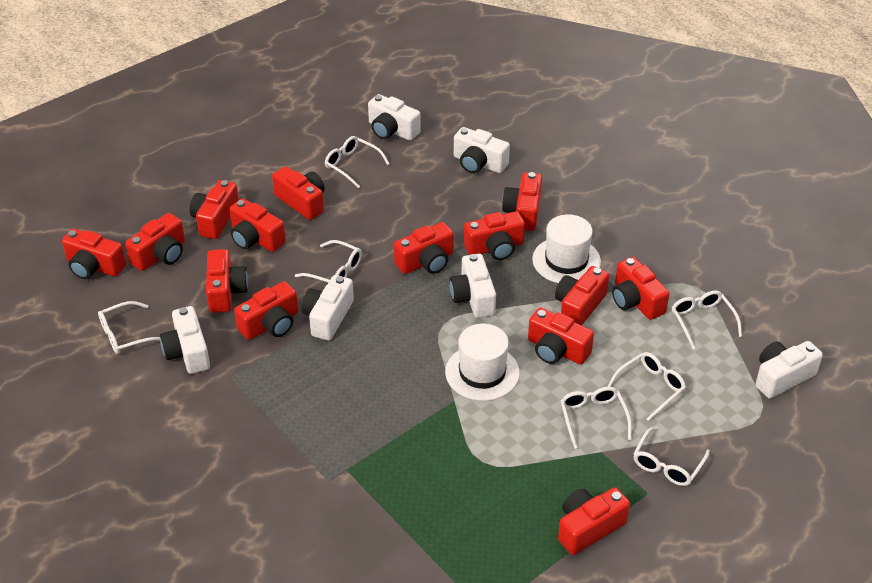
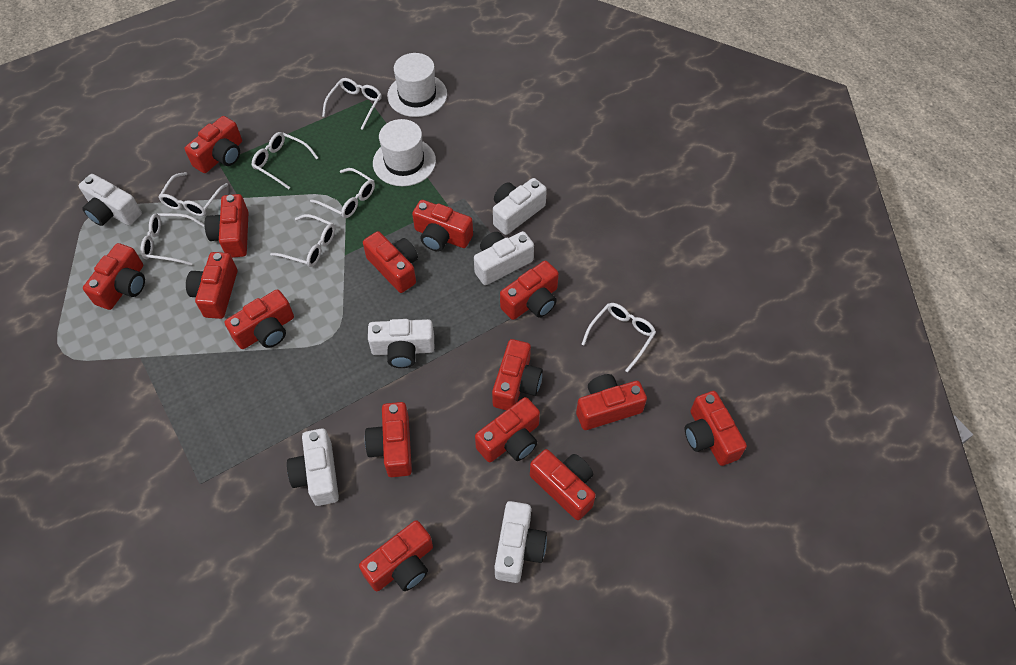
red camera: [62,229,126,279] [125,213,185,271] [190,180,239,239] [206,249,248,313] [229,198,286,252] [234,281,298,340] [272,166,325,220] [394,222,454,274] [464,211,525,260] [502,172,542,231] [528,307,594,364] [555,266,609,325] [558,487,630,555] [612,257,670,320] = 14 -> [83,243,145,310] [185,116,242,173] [186,252,237,319] [204,194,249,258] [224,289,294,349] [359,520,433,591] [363,231,418,293] [365,402,412,477] [412,200,473,252] [475,397,540,463] [492,339,543,410] [500,261,559,320] [530,449,596,520] [576,374,647,430] [685,391,747,466] = 15

